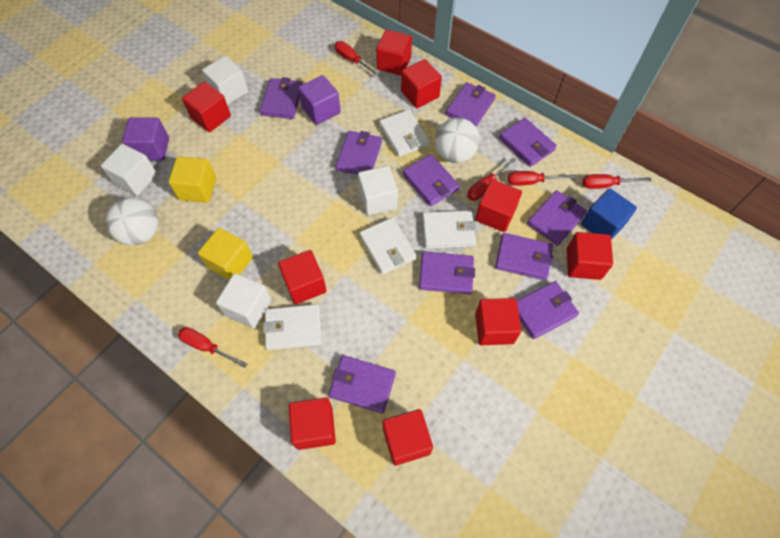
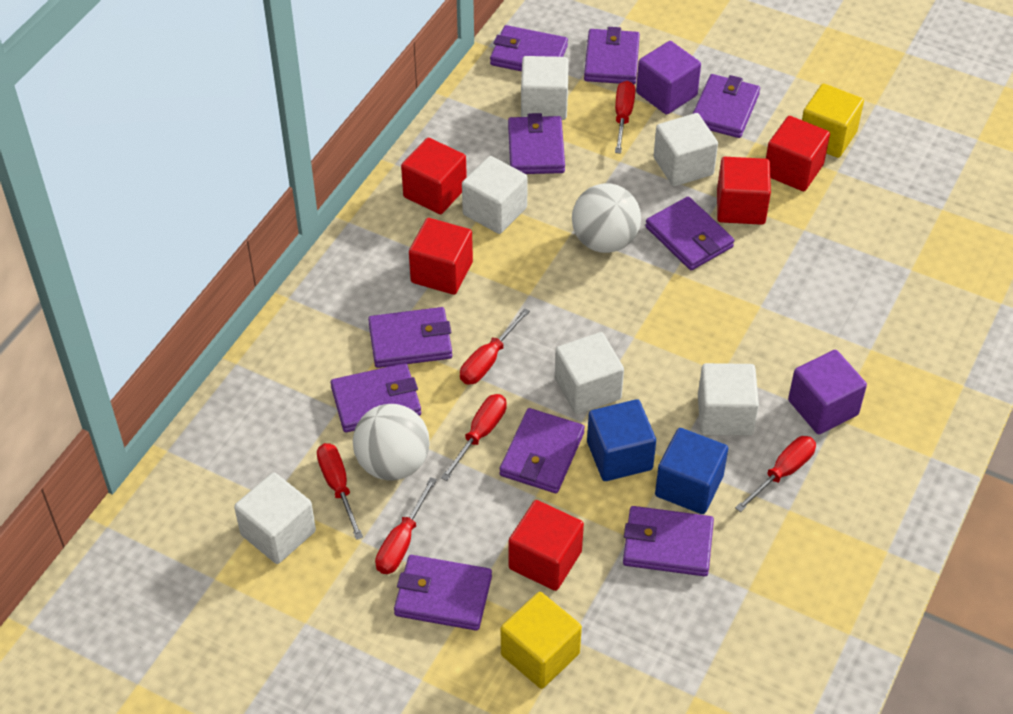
blue cube: [581,189,637,240] = 1 -> [587,399,656,481] [655,428,728,514] = 2
red cube: [182,82,231,132] [278,250,327,304] [289,398,336,450] [376,30,412,76] [383,409,433,466] [401,59,442,108] [475,179,522,232] [475,298,521,345] [567,232,613,280] = 9 -> [401,138,467,214] [409,218,473,295] [509,500,584,591] [717,157,771,225] [766,116,830,191] = 5
red screwdriver: [178,327,247,368] [334,41,379,76] [467,158,516,201] [508,171,576,186] [583,174,651,189] = 5 -> [317,443,363,540] [375,477,437,574] [441,394,507,481] [460,308,530,385] [615,81,635,154] [735,436,816,512] = 6
white cube: [101,144,157,196] [202,56,248,105] [216,273,271,328] [358,166,398,215] = 4 -> [234,472,316,564] [462,156,528,234] [521,56,569,120] [555,332,624,414] [653,113,718,186] [698,363,759,436] = 6
white wallet: [263,304,322,350] [359,217,416,275] [379,109,430,157] [422,210,476,249] = 4 -> none = 0

